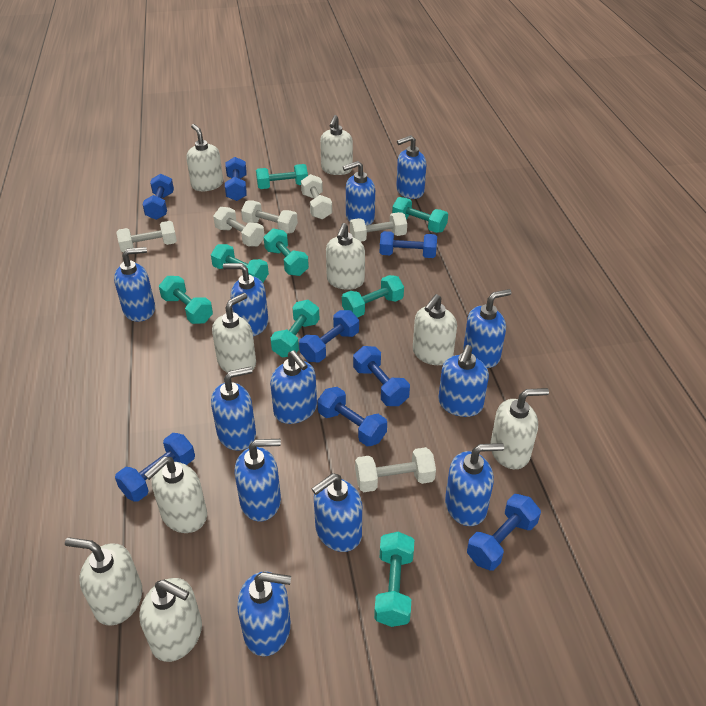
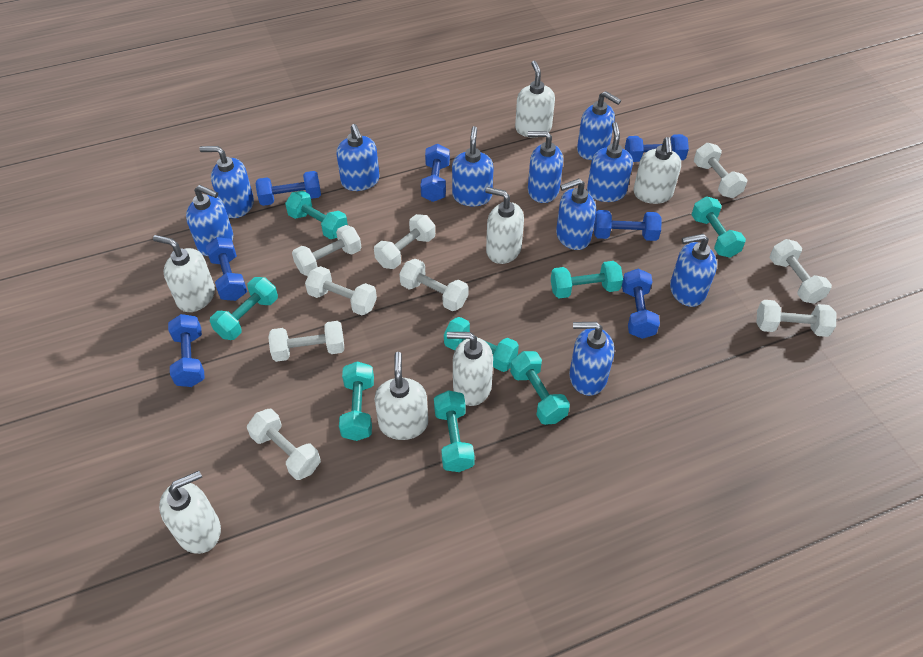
blue dumbbell: [115,433,195,501] [142,174,174,220] [225,157,247,201] [299,310,359,362] [317,387,387,447] [353,346,410,406] [380,231,437,258] [467,494,541,571] = 8 -> [168,314,205,387] [205,237,247,301] [255,171,321,206] [420,144,450,202] [594,210,662,241] [622,269,660,339] [625,134,689,162] = 7
blue soap dispenser: [114,247,155,322] [211,366,256,451] [223,263,268,336] [235,439,281,521] [237,571,291,656] [270,350,317,424] [312,473,362,552] [343,161,375,225] [396,135,426,199] [438,345,489,417] [445,443,504,526] [463,289,512,368] = 12 -> [186,185,233,256] [199,146,254,218] [336,124,380,191] [452,126,494,206] [528,131,563,203] [556,178,596,250] [569,322,614,396] [577,91,621,160] [587,122,633,202] [670,234,717,307] = 10
white dumbbell: [116,221,177,253] [213,207,265,247] [241,201,298,234] [301,174,332,220] [350,212,407,242] [355,447,436,492] = 6 -> [247,409,321,480] [268,321,344,362] [292,225,362,276] [305,266,377,315] [374,214,435,269] [399,259,468,311] [694,143,747,198] [756,300,837,337] [770,239,832,304] = 9
white soap dispenser: [65,537,142,626] [139,578,202,662] [144,456,207,533] [186,124,223,191] [212,293,256,373] [320,115,353,175] [326,223,365,290] [413,294,457,365] [490,388,549,469] = 9 -> [153,235,215,312] [159,471,221,554] [375,352,428,440] [447,332,493,406] [485,187,524,264] [515,61,555,137] [633,137,681,204] = 7

